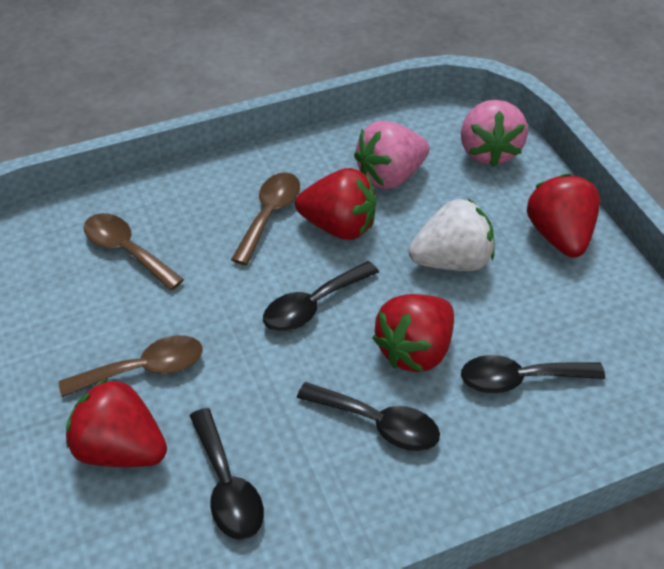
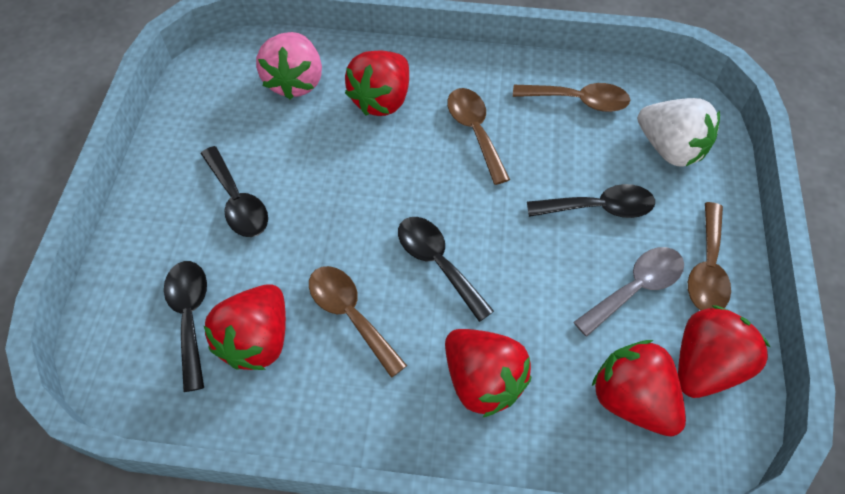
brown spoon: [59,335,203,397] [84,213,184,290] [231,172,300,265] = 3 -> [309,266,407,378] [447,88,510,185] [513,83,630,112] [688,202,731,311] = 4
grey spoon: none = 0 -> [573,247,684,337] = 1
pink strawberry: [354,121,429,189] [461,100,528,167] = 2 -> [256,32,322,99] = 1
red strawberry: [66,378,167,467] [295,168,376,240] [372,294,454,372] [527,174,600,258] = 4 -> [203,284,286,370] [345,51,409,116] [445,329,531,418] [592,340,686,436] [678,305,771,398] = 5

